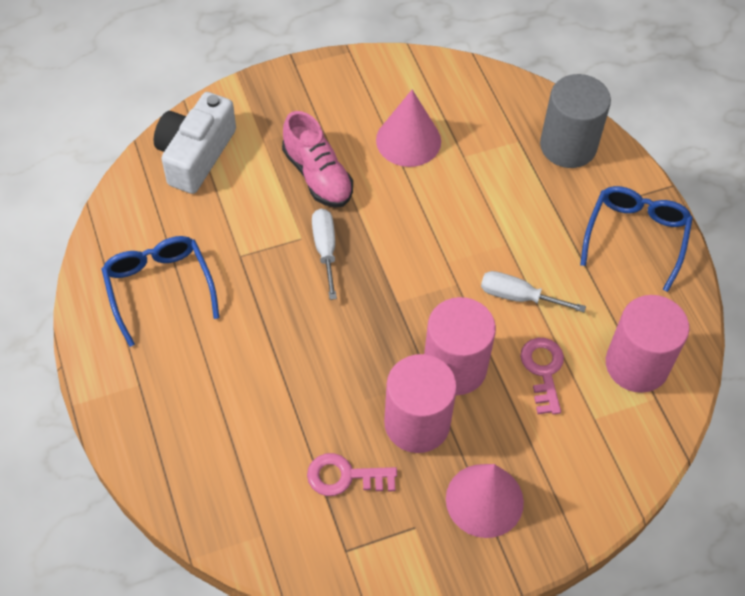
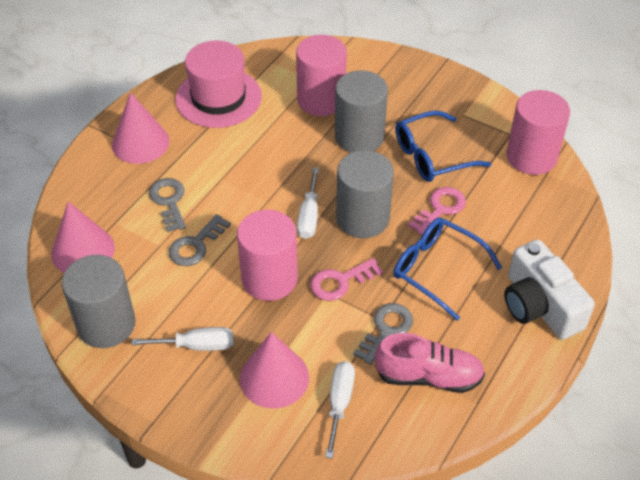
grey cylinder: [540,74,611,168] = 1 -> [62,255,136,348] [335,70,388,153] [336,150,394,238] = 3
grey key: none = 0 -> [149,178,186,232] [169,214,231,266] [353,303,413,365] = 3
pink cone: [376,89,441,167] [446,464,524,538] = 2 -> [51,202,115,273] [112,92,169,164] [240,332,309,409] = 3
pink hat: none = 0 -> [175,41,262,128] = 1
white screwdriver: [312,209,337,300] [481,271,586,312] = 2 -> [131,327,234,351] [297,167,319,239] [325,361,355,459] = 3

